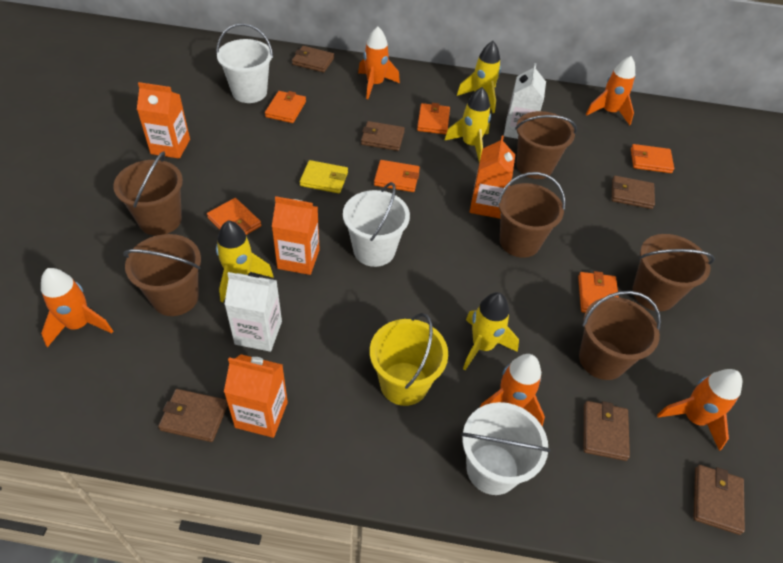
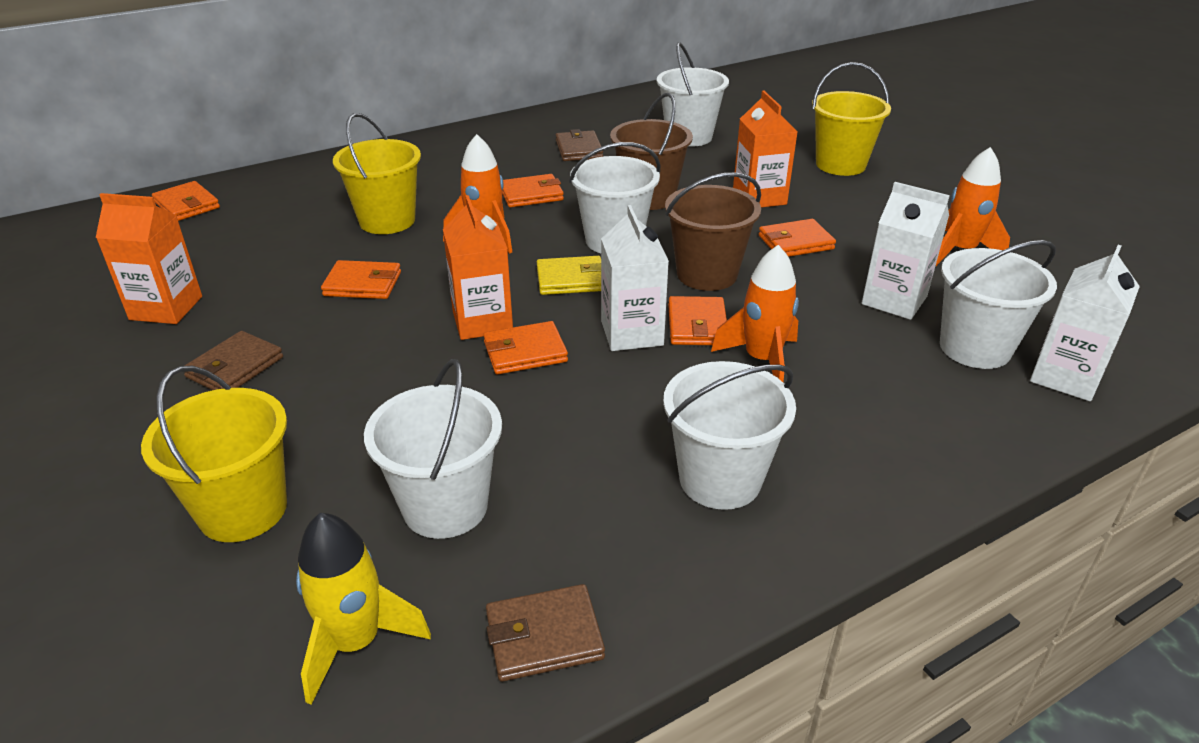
brown bucket: [113,151,183,236] [123,234,201,316] [497,172,565,258] [515,111,577,179] [579,291,661,380] [632,234,715,311] = 6 -> [610,93,693,210] [665,173,761,291] = 2
brown wallet: [158,389,228,442] [292,46,334,73] [361,121,405,151] [583,401,630,461] [612,176,655,209] [693,465,745,535] = 6 -> [184,331,283,390] [486,584,605,682] [556,129,603,161] = 3
orange carton: [137,82,190,159] [224,354,288,438] [272,196,320,275] [470,136,515,219] = 4 -> [96,193,202,324] [443,195,513,340] [733,91,798,208] = 3
orange rocket: [41,268,113,348] [358,27,400,99] [479,354,545,427] [586,56,635,125] [657,369,742,451] = 5 -> [443,134,512,254] [711,245,799,382] [936,147,1010,266] = 3
white bucket: [216,23,273,103] [343,182,410,267] [461,402,551,495] = 3 -> [364,359,502,539] [569,142,660,253] [657,42,729,147] [663,361,796,510] [940,240,1057,369] = 5
white carton: [224,272,282,352] [504,63,546,139] = 2 -> [601,205,669,351] [862,182,950,320] [1030,245,1140,401] = 3
yellow bucket: [370,313,448,406] = 1 -> [141,366,287,542] [333,113,421,234] [812,62,891,176] = 3
yellow rocket: [216,220,273,303] [444,87,491,163] [457,41,501,113] [463,292,519,370] = 4 -> [296,513,431,705] = 1

